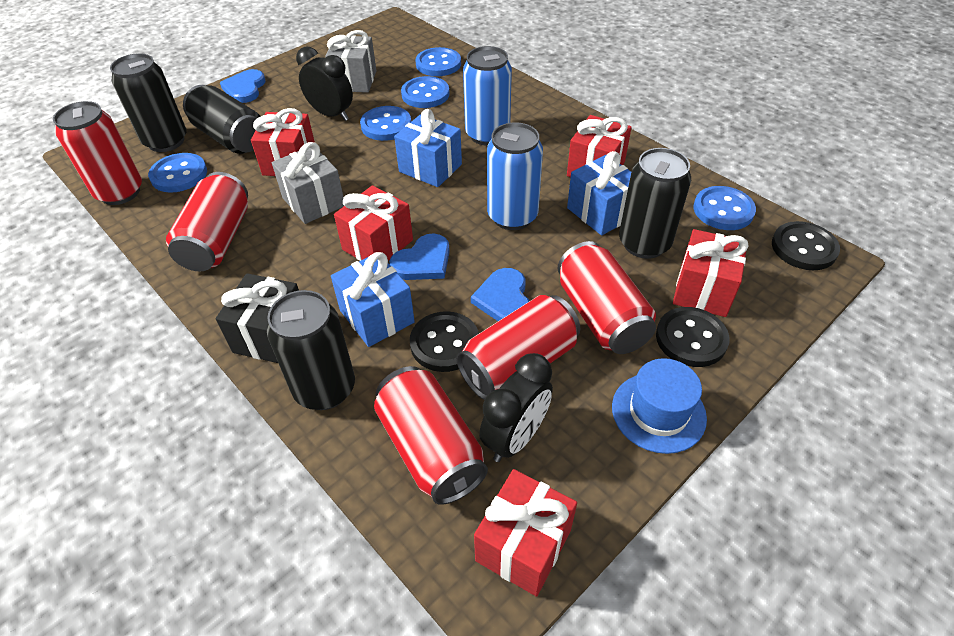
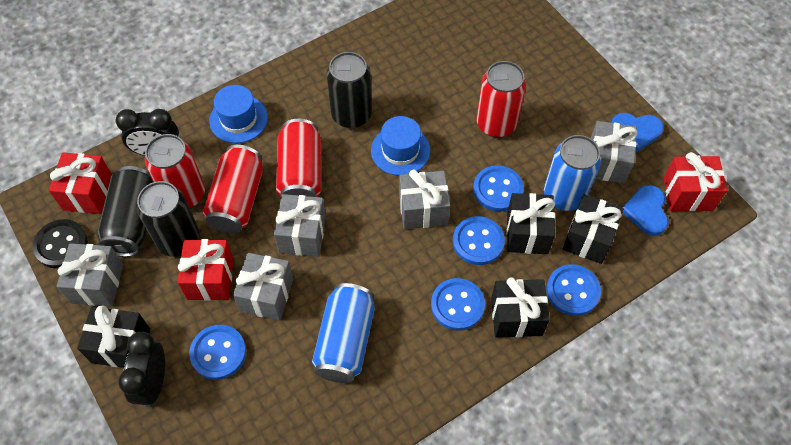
black button: [410,311,479,372] [656,307,729,367] [772,221,840,270] = 3 -> [33,219,88,268] = 1
black can: [110,53,186,152] [183,85,261,154] [267,290,355,410] [619,148,691,259] = 4 -> [97,166,153,257] [137,181,200,257] [327,52,372,129] = 3
black gift: [215,273,299,363] = 1 -> [77,306,150,368] [491,277,550,338] [507,193,555,254] [562,194,623,264] = 4
blue gift: [331,252,415,347] [394,109,462,187] [567,151,631,235] = 3 -> none = 0
blue hat: [612,358,707,454] = 1 -> [209,85,268,143] [371,116,430,176] = 2
blue heart: [220,69,265,103] [389,233,450,280] [471,268,529,321] = 3 -> [611,113,664,152] [622,185,669,236] = 2
grey gift: [272,142,344,224] [325,30,377,93] = 2 -> [57,243,123,306] [233,253,293,320] [274,194,326,257] [399,170,450,229] [591,121,638,183] = 5
red can: [53,101,142,205] [166,172,248,271] [374,366,488,505] [456,295,580,400] [558,241,656,354] = 5 -> [145,134,205,208] [203,145,263,234] [276,119,321,197] [477,61,526,138] = 4
red gift: [251,108,315,176] [334,185,413,261] [474,469,577,597] [567,115,632,177] [673,229,749,317] = 5 -> [49,152,112,214] [178,239,234,301] [663,152,727,211] = 3

